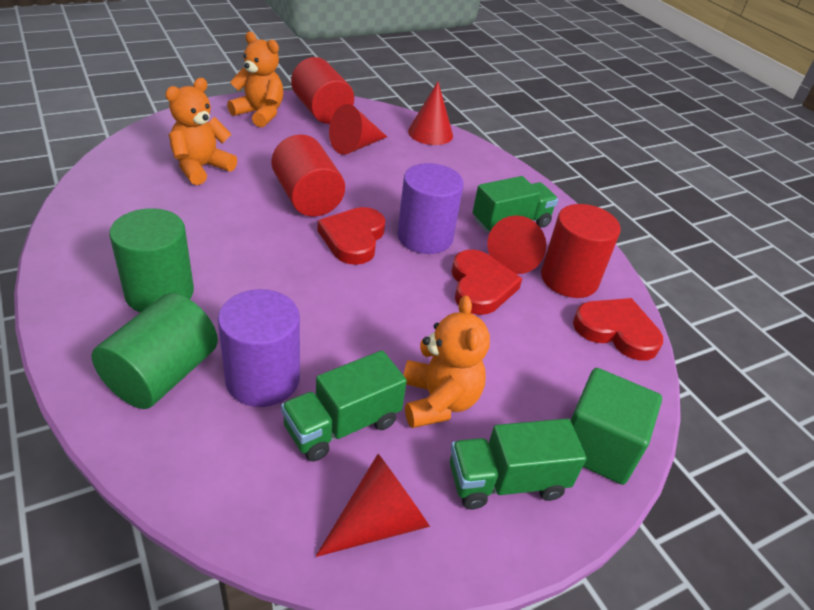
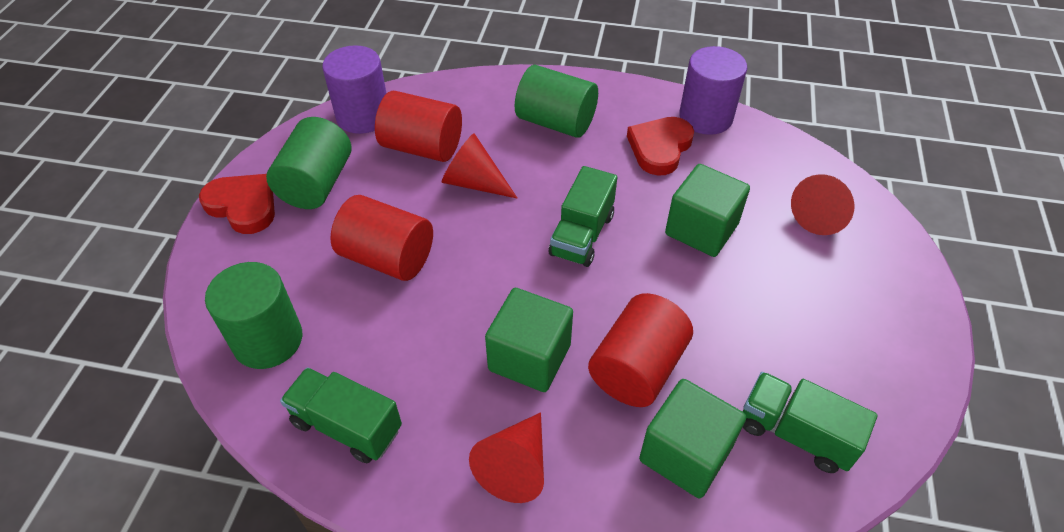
green cube: [570,368,662,485] = 1 -> [485,288,573,392] [639,379,746,498] [665,164,750,257] = 3
green cylinder: [92,293,218,409] [109,208,194,313] = 2 -> [205,262,302,369] [266,117,351,209] [515,65,598,138] = 3
orange teddy bear: [165,78,237,185] [227,32,284,128] [404,296,490,428] = 3 -> none = 0
red cone: [315,454,430,557] [329,104,387,155] [408,81,453,145] [487,215,546,274] = 4 -> [442,133,518,199] [469,412,544,503] [791,174,855,235] = 3
red heart: [318,207,385,265] [451,250,522,315] [573,298,663,361] = 3 -> [199,174,275,234] [627,117,694,176] = 2

